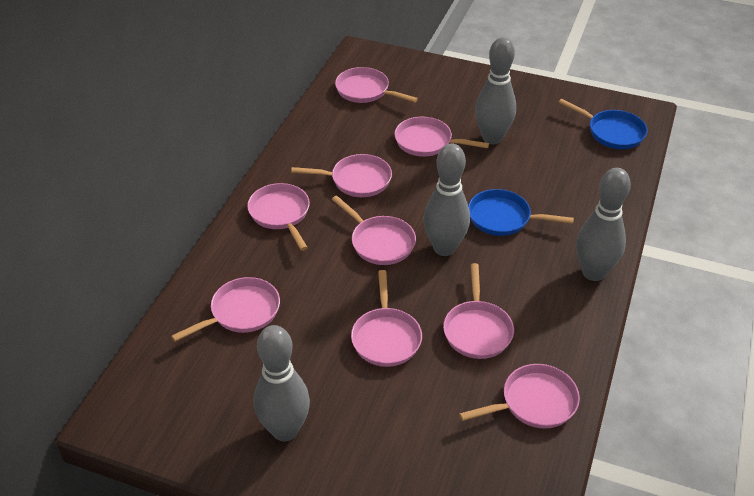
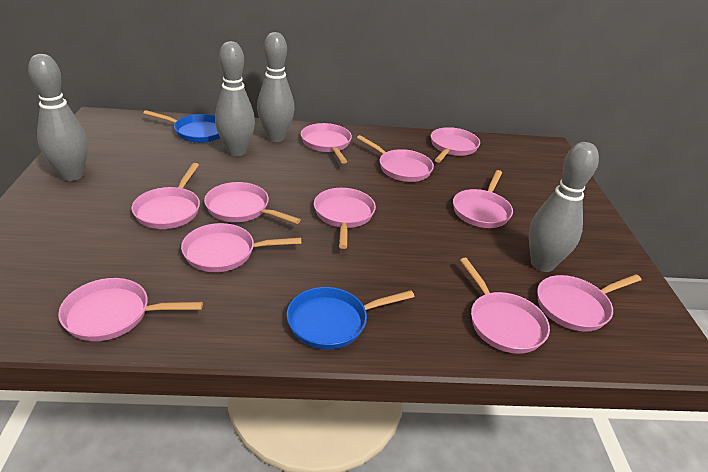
pink pan: [171,277,280,342] [247,183,310,251] [291,154,392,197] [332,196,416,265] [335,67,418,103] [351,270,422,367] [394,117,489,157] [443,263,514,359] [459,364,580,429] = 9 -> [58,278,203,341] [132,163,200,229] [181,223,301,272] [204,182,301,224] [301,123,352,164] [314,188,376,249] [357,135,434,182] [431,127,480,163] [453,170,513,228] [460,258,550,354] [537,274,641,332] = 11

